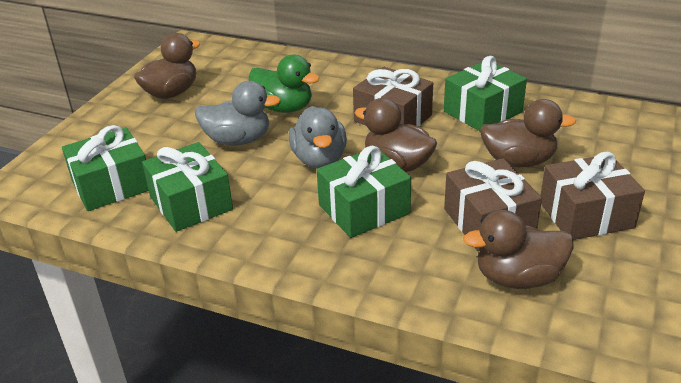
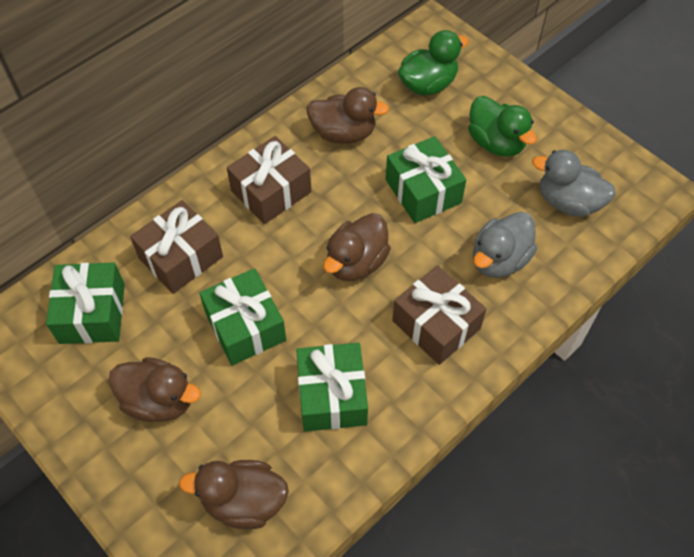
green duck: [248,55,320,113] = 1 -> [398,30,469,96] [468,96,537,156] = 2

